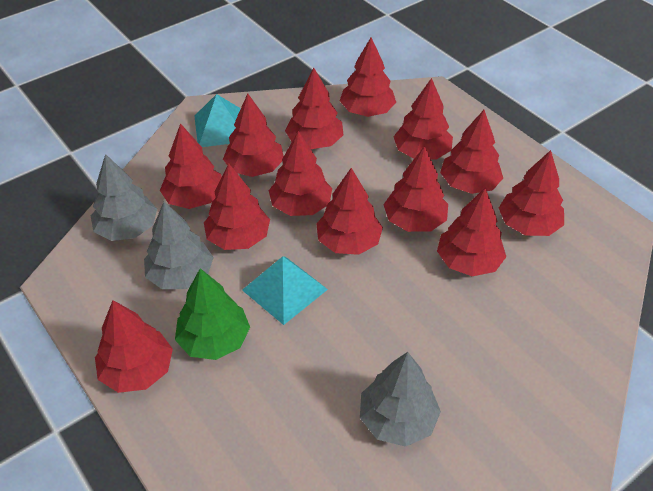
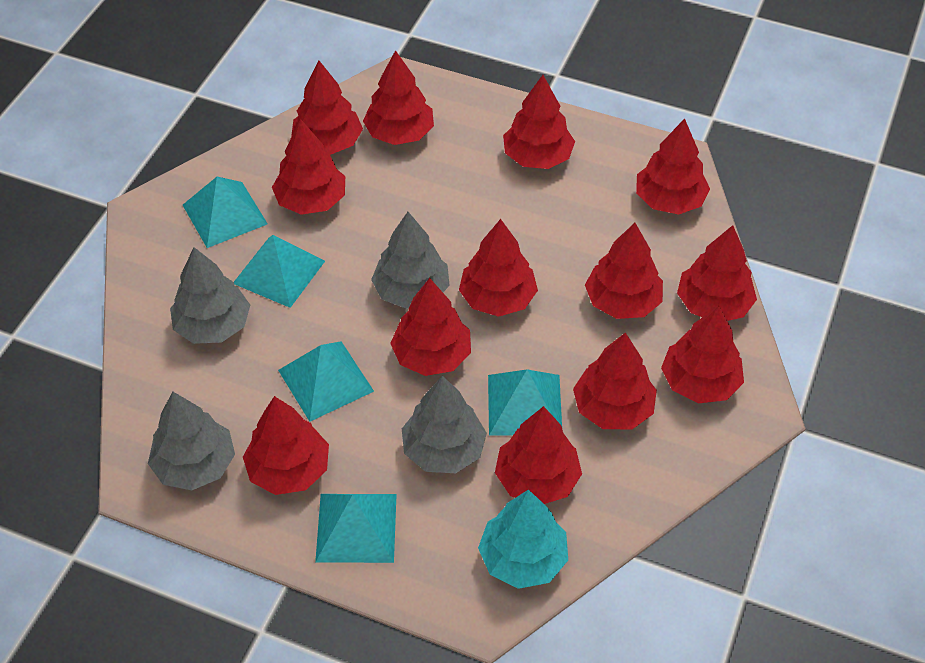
green tree: [175,268,250,360] = 1 -> none = 0
grey tree: [91,154,157,241] [144,202,214,289] [360,352,441,447] = 3 -> [148,392,235,490] [170,247,250,344] [371,212,450,309] [402,376,487,473] = 4
turquoise pyramid: [194,94,241,147] [242,256,328,325] = 2 -> [183,177,268,248] [234,235,325,308] [278,341,374,422] [315,494,397,563] [488,369,562,435] = 5
turquoise tree: none = 0 -> [478,489,568,589] = 1

